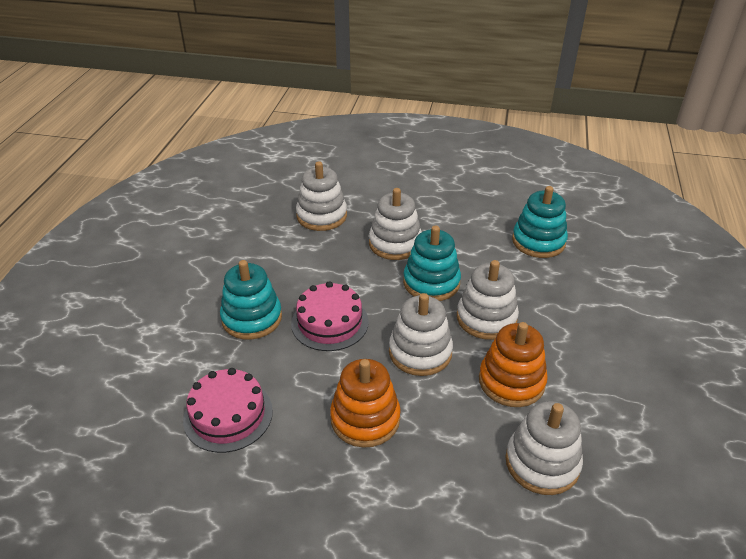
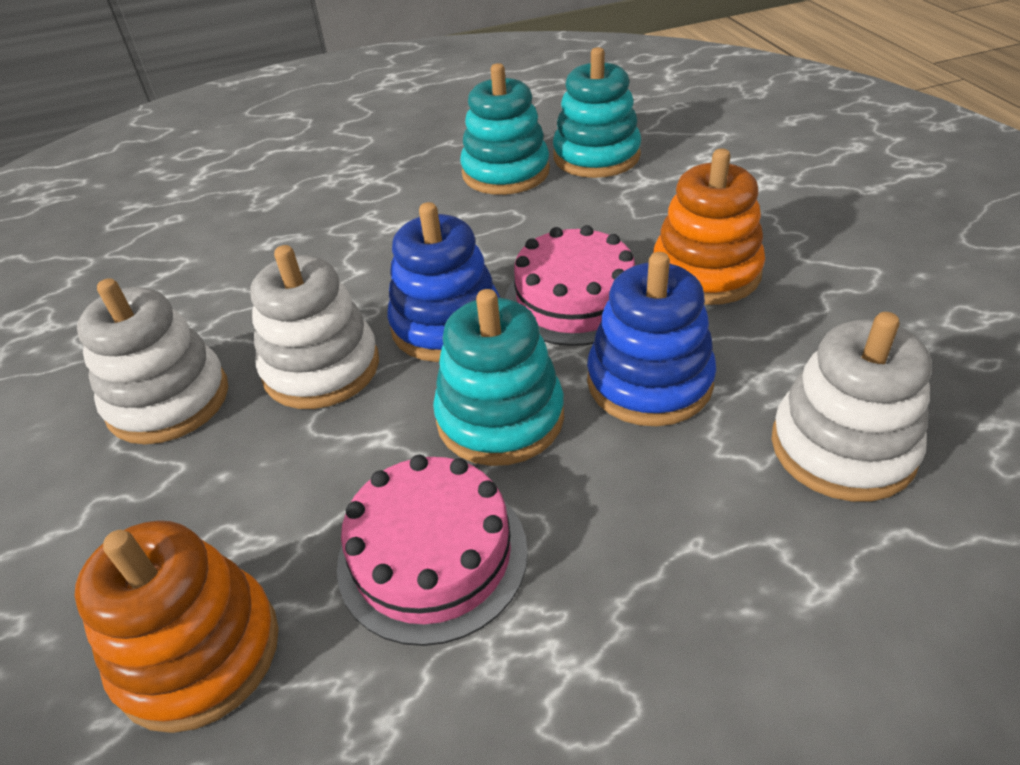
blue stacking toy: none = 0 -> [387,202,500,362] [587,252,716,426] = 2
white stacking toy: [296,161,347,231] [369,188,422,260] [389,293,453,376] [457,260,519,340] [505,401,583,495] = 5 -> [77,278,228,445] [251,245,379,409] [771,312,932,502] = 3

